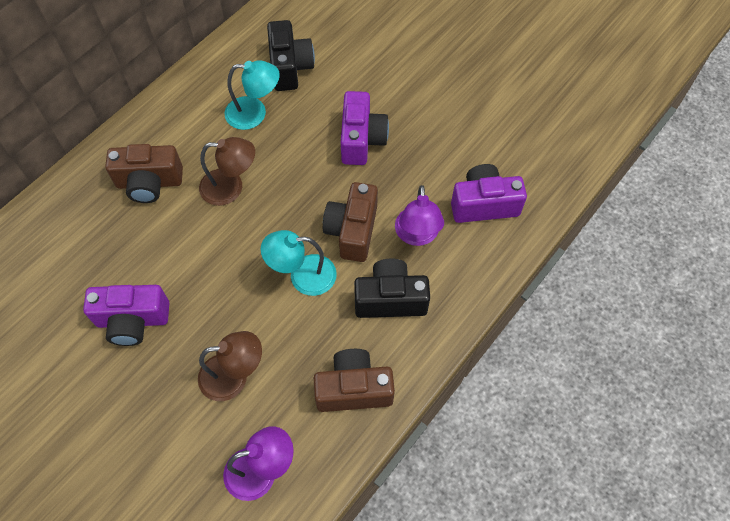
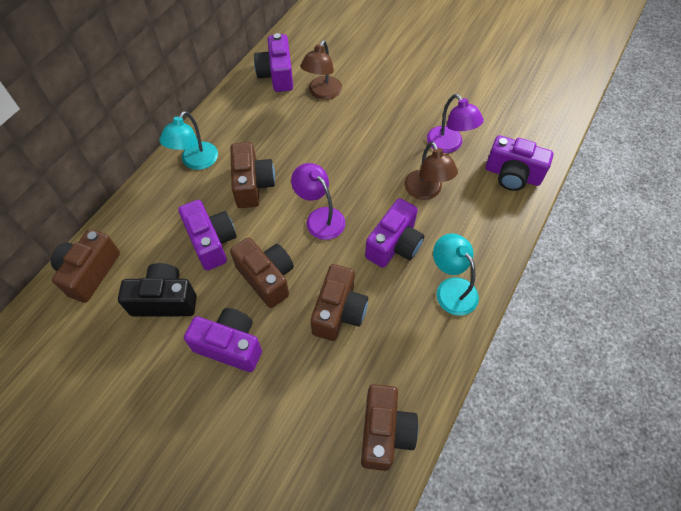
black camera: [267,20,315,91] [354,258,430,318] = 2 -> [118,263,197,317] = 1
brown camera: [105,144,183,203] [314,349,395,412] [323,182,378,262] = 3 -> [51,229,120,303] [230,142,275,208] [230,237,294,308] [310,264,368,341] [361,384,418,471] = 5
purple camera: [83,285,169,346] [341,91,389,165] [451,164,527,223] = 3 -> [178,200,237,271] [184,308,262,372] [254,33,293,92] [365,198,424,268] [485,135,553,191] = 5

